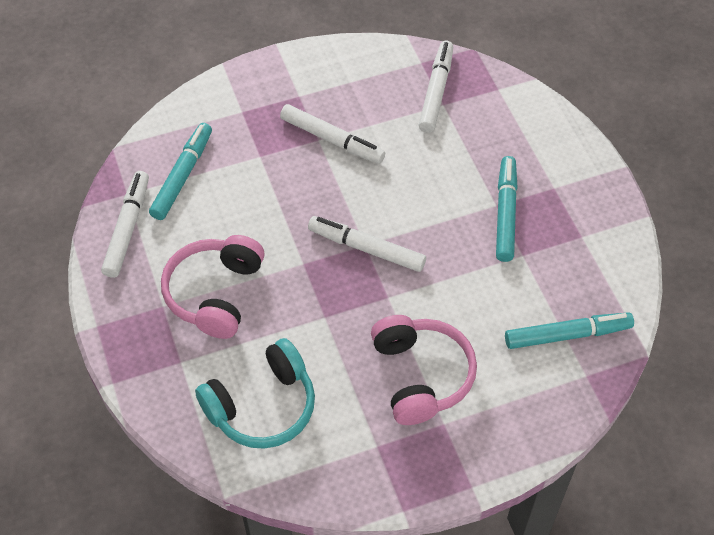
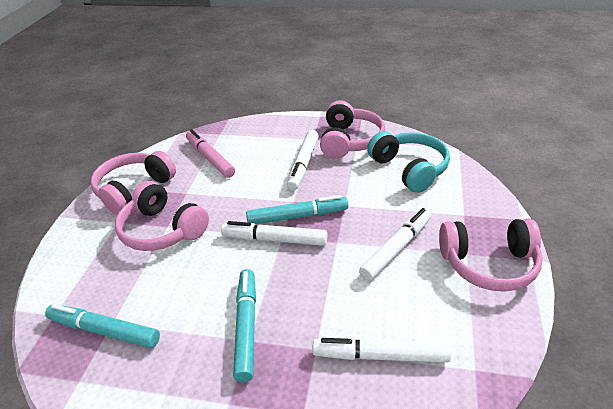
pink headphones: [161,235,265,339] [371,315,477,425] = 2 -> [91,151,176,215] [115,181,209,251] [320,100,385,159] [439,219,543,292] = 4
pink marker: none = 0 -> [186,129,235,178] = 1

